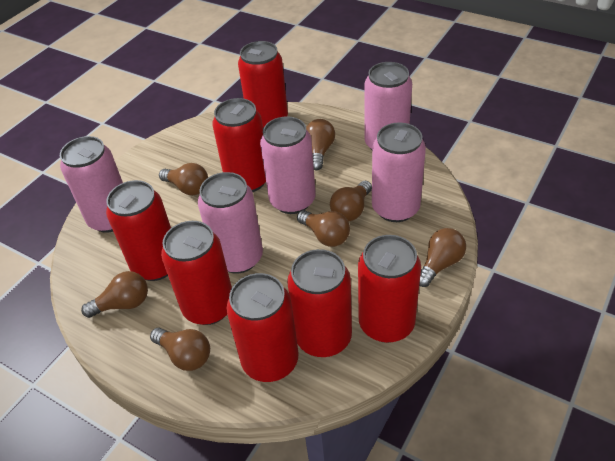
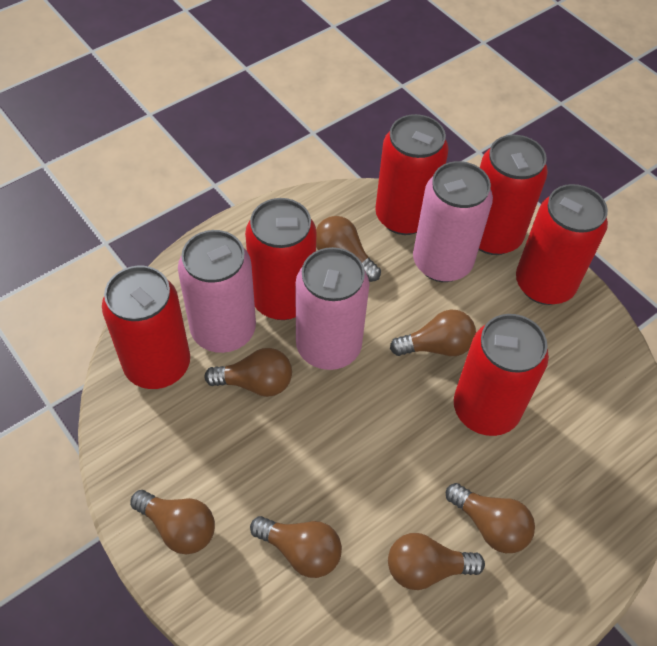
pink can: [60,136,123,233] [198,172,263,274] [260,116,316,214] [364,62,412,150] [372,122,426,222] = 5 -> [178,230,256,353] [296,247,369,370] [413,161,493,282] = 3
red can: [106,180,171,281] [161,221,232,325] [212,98,266,192] [226,273,299,382] [238,41,288,128] [287,249,352,357] [358,235,421,343] = 7 -> [102,266,190,389] [245,198,317,320] [375,114,448,235] [454,314,549,436] [479,135,548,255] [516,184,608,305] = 6

